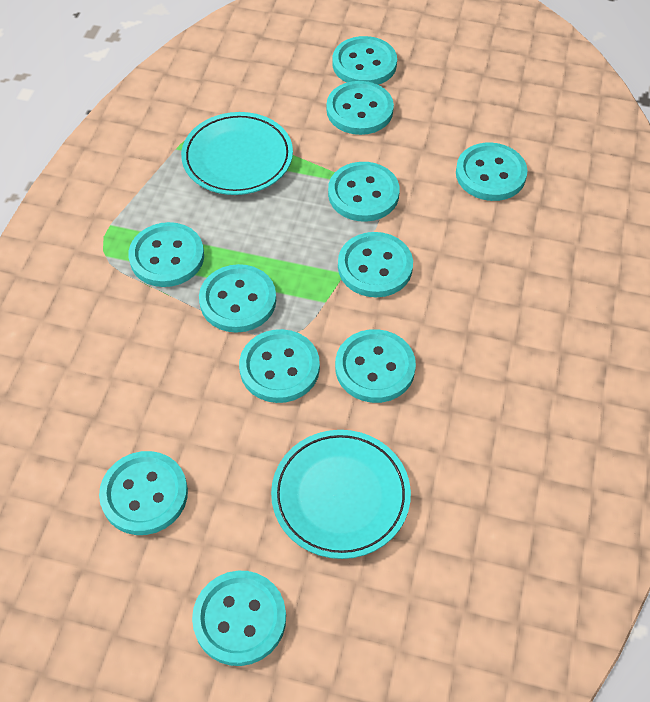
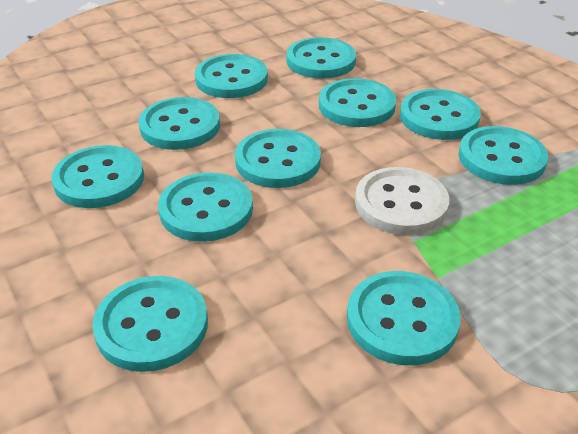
turquoise plate: [181,112,293,195] [271,430,411,559] = 2 -> none = 0
white button: none = 0 -> [355,167,449,235] = 1

